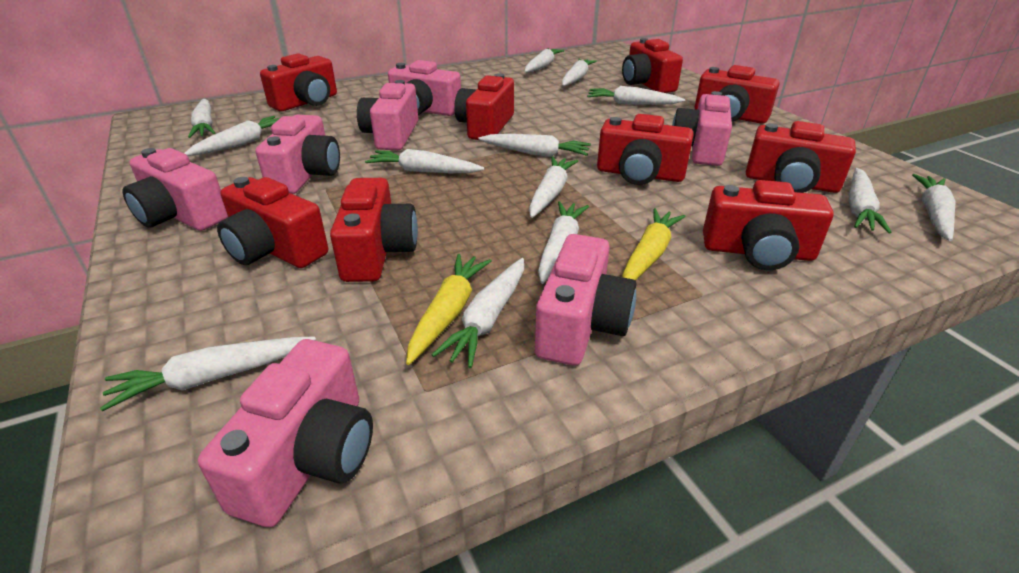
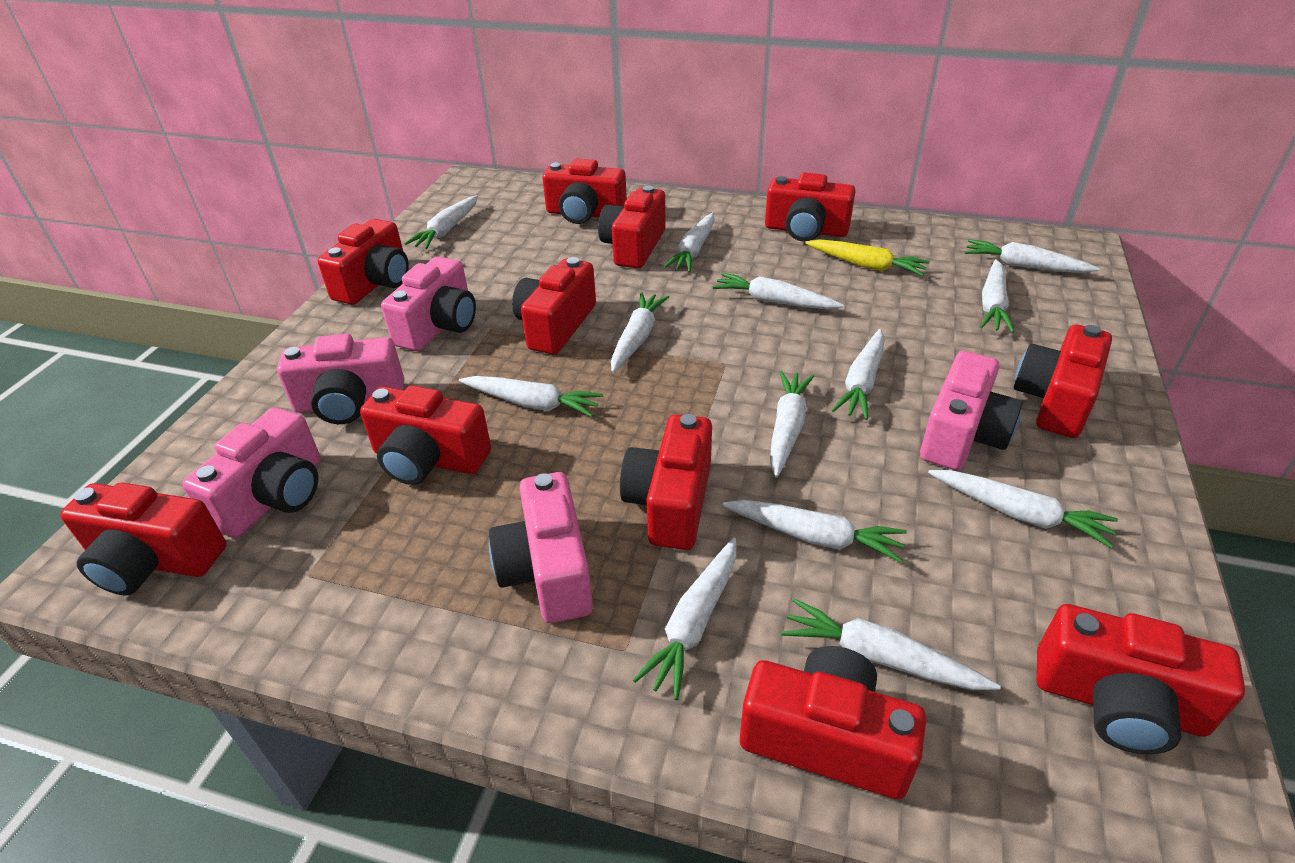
pink camera: [122,148,228,231] [198,339,373,527] [256,115,340,194] [357,80,418,150] [388,60,461,116] [535,234,636,366] [672,91,732,166] = 7 -> [182,407,321,538] [277,334,404,424] [381,256,476,351] [489,472,593,623] [920,351,1023,470] = 5
red camera: [217,177,328,268] [260,53,337,111] [330,178,418,282] [454,73,514,140] [597,114,694,185] [622,38,683,93] [695,65,780,124] [703,180,834,270] [746,121,856,193] = 9 -> [60,483,226,596] [318,219,409,305] [360,385,491,485] [512,257,596,354] [542,159,627,224] [598,185,666,268] [620,414,712,550] [740,646,926,799] [765,173,856,241] [1014,325,1112,438] [1036,604,1245,754] = 11
yellow carrot: [406,254,491,365] [622,208,686,281] = 2 -> [805,239,930,276] = 1

